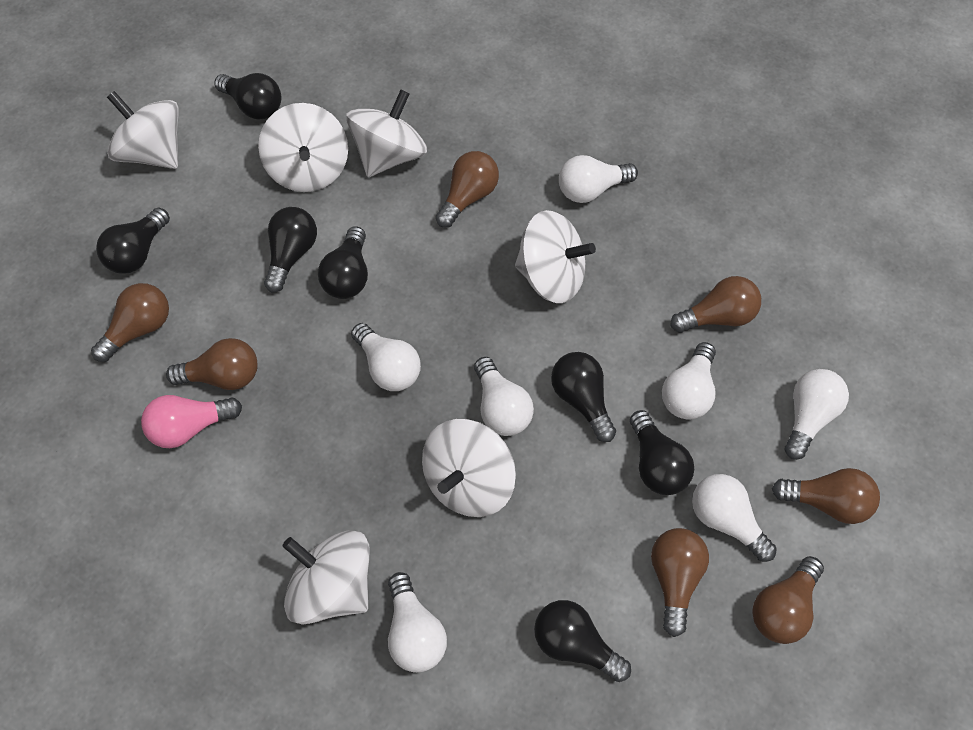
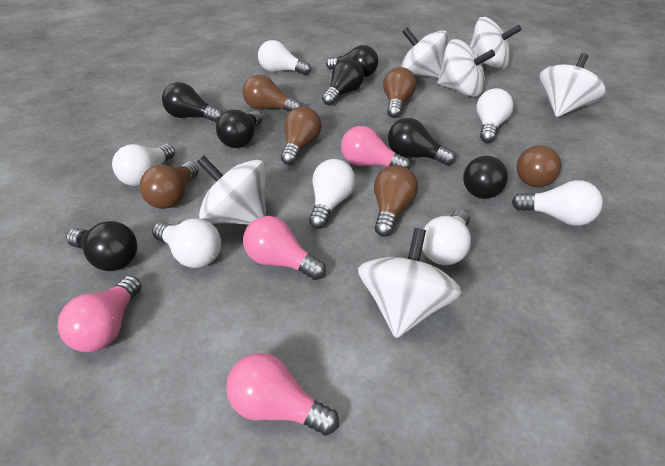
brown light bulb: [91,283,169,362] [166,338,258,390] [436,151,499,228] [651,528,709,637] [671,276,761,333] [752,556,824,644] [772,468,880,524] = 7 -> [140,162,199,209] [242,75,302,112] [281,106,322,165] [374,165,418,237] [383,67,417,118] [517,144,561,187] = 6
pink light bulb: [141,395,242,448] = 1 -> [58,276,142,352] [226,353,339,436] [243,216,326,280] [341,126,411,169] = 4

